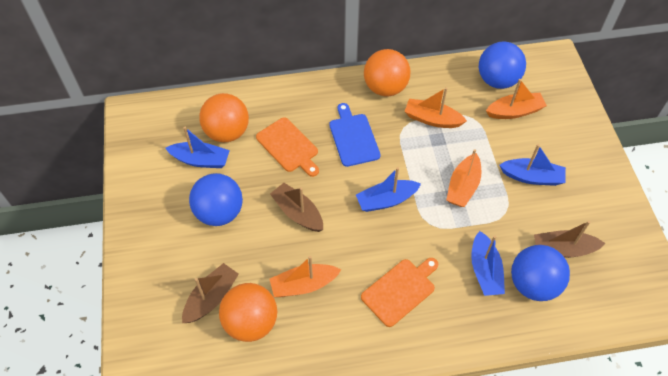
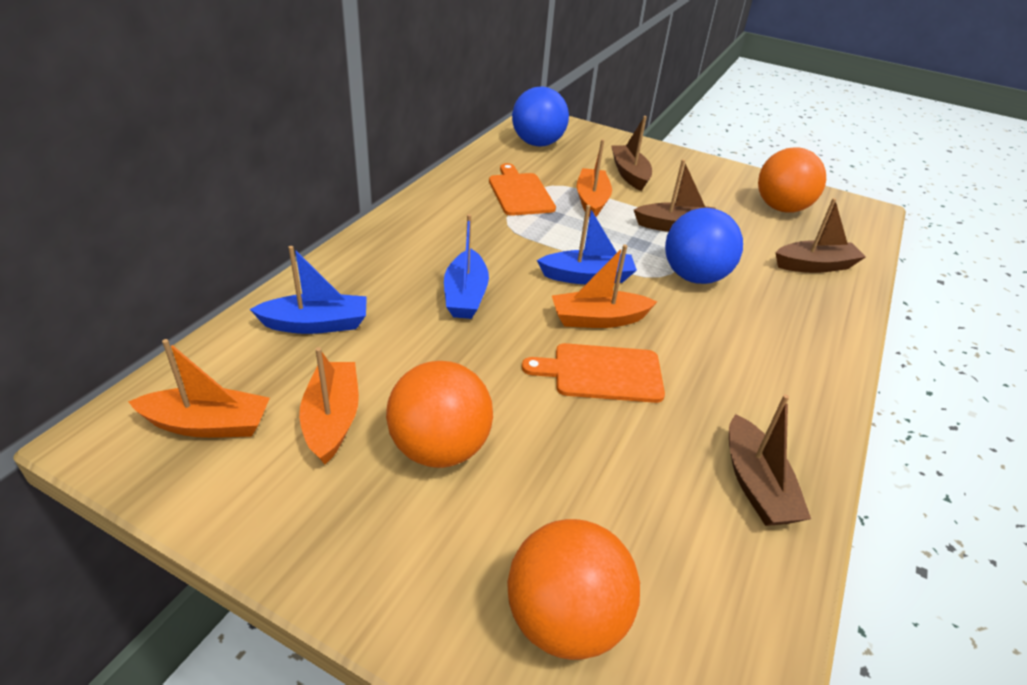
blue ball: [189,173,243,226] [479,42,526,89] [511,245,570,301] = 3 -> [512,87,569,146] [665,208,743,284] = 2
blue boat: [166,127,230,168] [356,167,421,212] [471,231,505,296] [500,144,566,186] = 4 -> [250,246,367,334] [444,214,489,319] [537,205,637,284] = 3
blue cutting board: [329,103,381,167] = 1 -> none = 0
brown boat: [182,263,239,323] [270,183,323,232] [534,221,605,258] = 3 -> [611,116,652,191] [634,159,716,232] [729,394,811,526] [776,198,866,273] = 4

